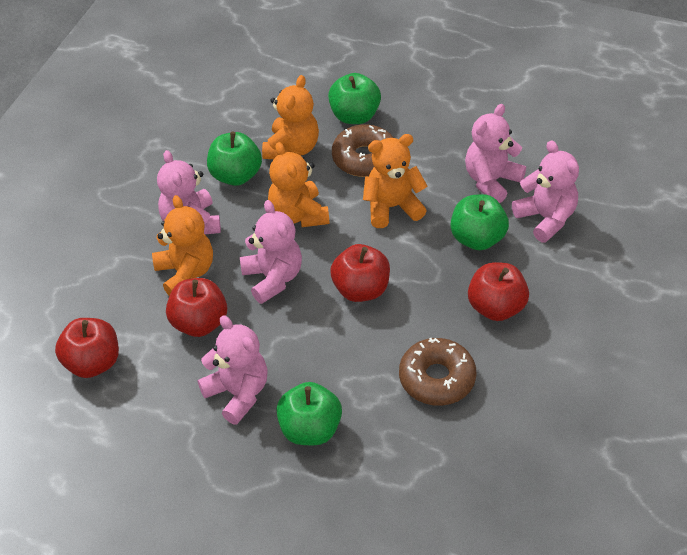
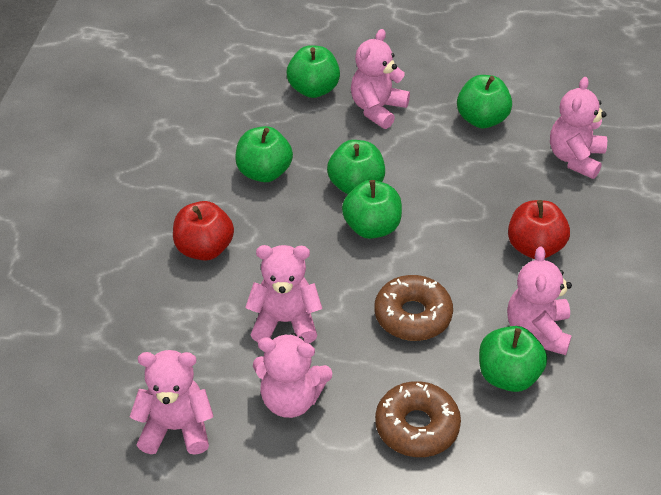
green apple: [207,132,262,186] [276,382,342,445] [328,73,381,124] [451,194,509,250] = 4 -> [235,126,293,182] [287,45,340,98] [327,140,385,194] [342,180,402,239] [457,75,512,128] [479,326,547,392] = 6
orange teddy bear: [152,195,213,296] [262,75,319,159] [268,142,329,227] [363,134,427,228] = 4 -> none = 0
pink teddy bear: [157,150,221,235] [198,315,268,425] [240,200,302,304] [465,104,526,203] [512,140,579,242] = 5 -> [130,350,214,455] [245,245,323,344] [253,333,332,418] [351,29,410,129] [507,246,572,355] [550,77,607,179] = 6
red apple: [55,318,119,378] [166,278,227,337] [330,244,390,302] [468,262,529,321] = 4 -> [173,201,234,261] [508,200,570,259] = 2

